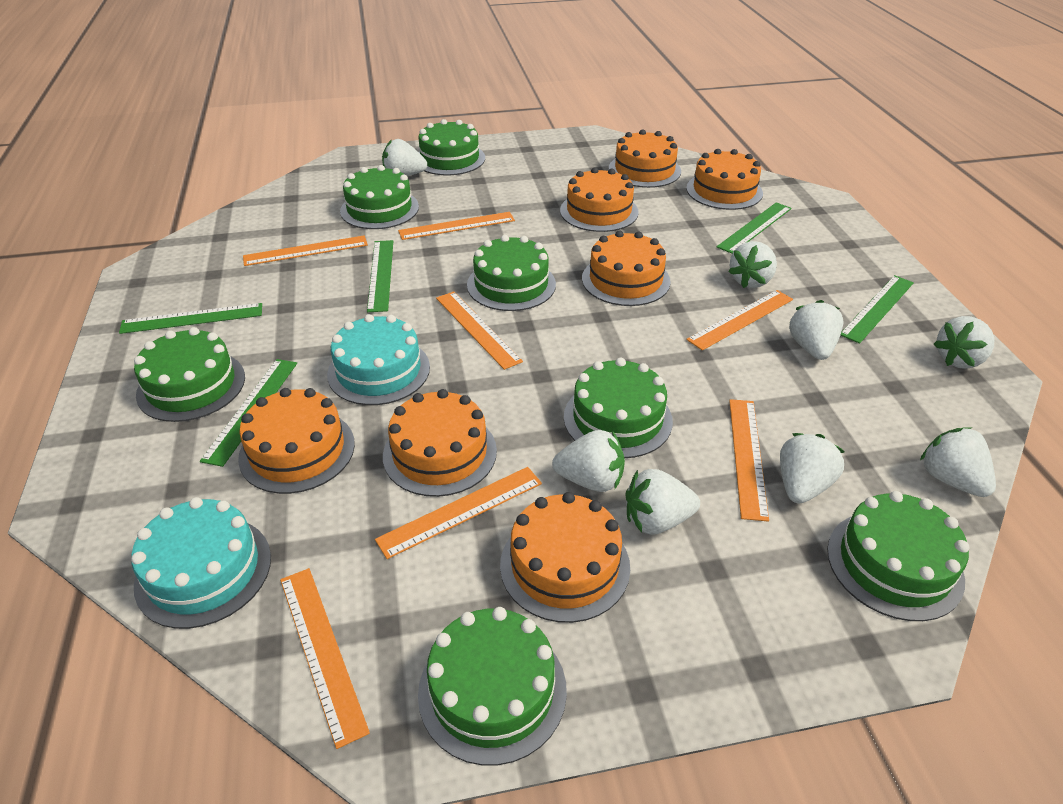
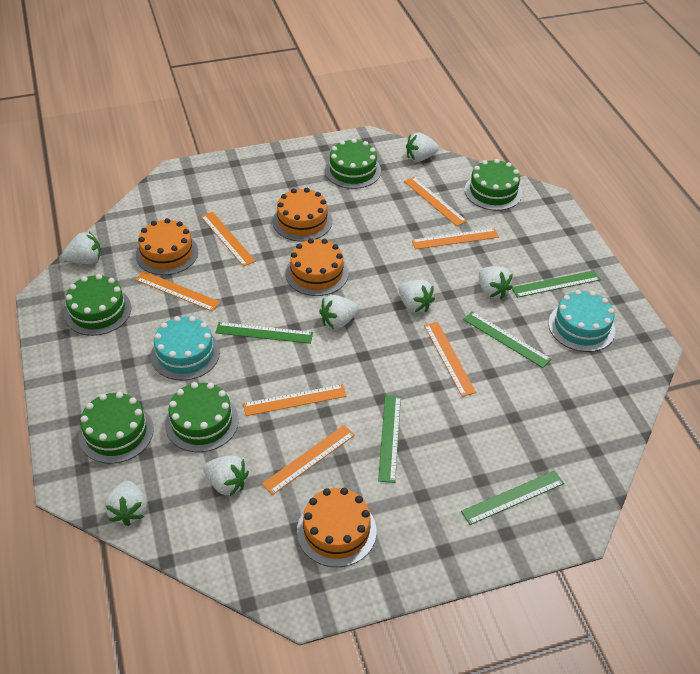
green cake: [134,327,245,422] [340,165,419,229] [418,119,485,175] [418,607,567,766] [467,235,556,311] [564,358,673,458] [827,491,970,621] = 7 -> [64,274,131,336] [79,392,154,464] [165,382,239,452] [325,138,381,189] [465,159,522,210] = 5
orange cake: [238,388,355,494] [383,389,497,497] [500,492,630,623] [560,167,639,232] [582,231,671,306] [609,129,681,188] [686,149,763,210] = 7 -> [136,218,198,275] [273,188,332,242] [286,238,349,296] [297,488,377,567] = 4
white strawberry: [382,139,427,176] [552,430,625,492] [626,469,700,535] [728,241,777,288] [780,433,845,503] [789,300,844,360] [920,427,996,497] [934,316,994,369] = 8 -> [62,232,101,264] [105,481,147,526] [203,455,249,496] [319,295,359,329] [398,280,435,313] [406,132,439,162] [479,266,513,299] = 7

